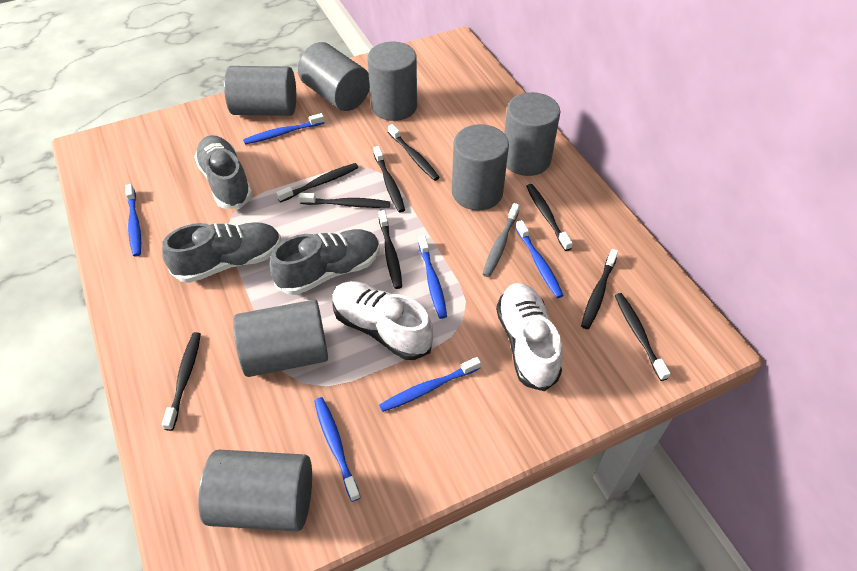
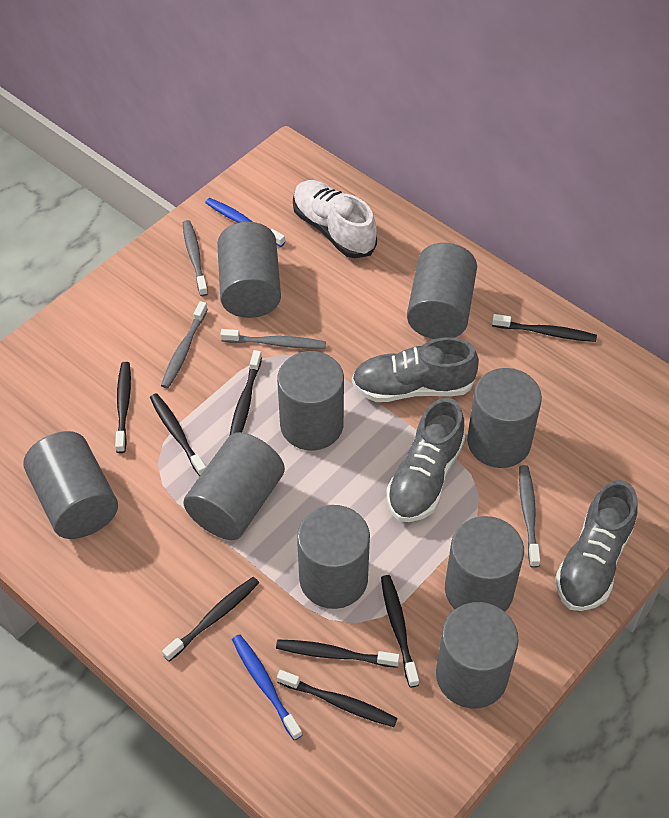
black toothbrush: [162,332,201,431] [276,163,358,202] [299,193,390,208] [373,146,405,212] [379,210,402,289] [388,124,440,181] [526,184,573,251] [581,249,618,329] [615,293,670,381] = 9 -> [115,362,131,453] [150,393,206,476] [162,577,259,662] [230,350,262,435] [276,640,400,668] [277,670,397,727] [381,575,419,687] [492,314,597,342] = 8
blue toothbrush: [125,184,141,256] [243,113,325,144] [314,397,361,502] [379,357,481,412] [418,236,447,319] [516,220,564,298] = 6 -> [205,198,285,247] [232,634,302,740] = 2
grey cylinder: [198,450,312,532] [224,66,296,116] [233,300,328,377] [298,42,370,111] [367,42,417,121] [452,124,509,210] [504,92,560,176] = 7 -> [23,431,118,539] [183,432,285,540] [217,222,281,318] [277,351,344,450] [297,505,370,609] [407,243,477,339] [436,602,519,708] [445,516,524,612] [467,368,542,468] = 9
grey toothbrush: [482,203,520,277] = 1 -> [161,301,208,388] [183,220,208,296] [220,329,326,349] [519,465,540,568] = 4
white shoe: [332,281,433,360] [496,283,563,391] = 2 -> [293,180,377,258] = 1

